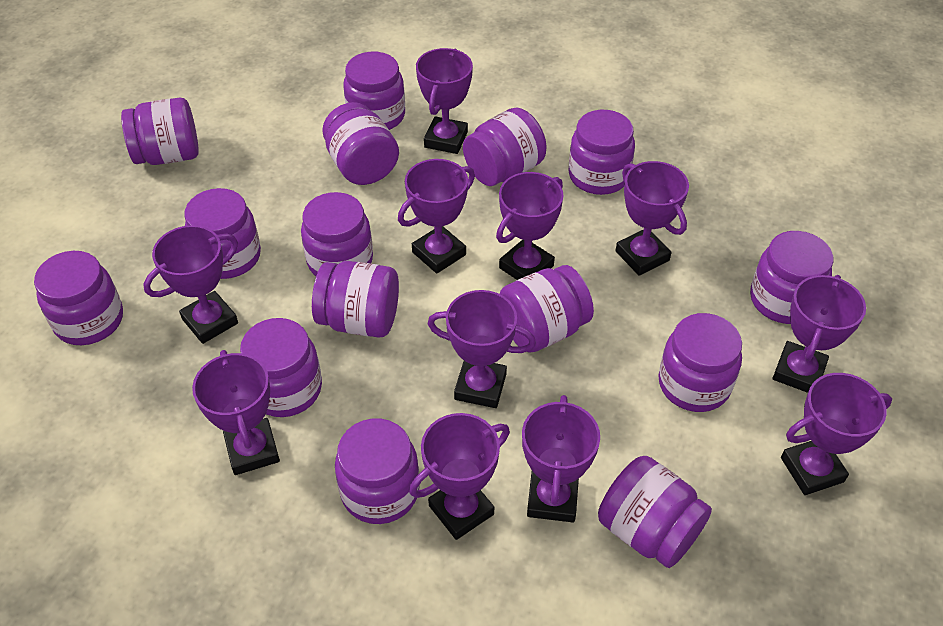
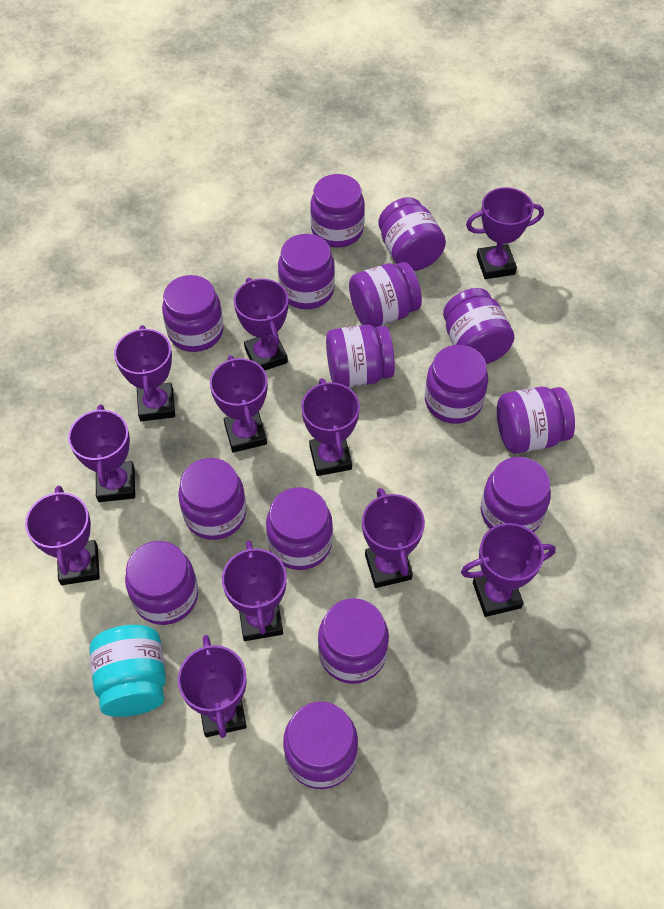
turquoise jar: none = 0 -> [89,625,166,717] = 1

